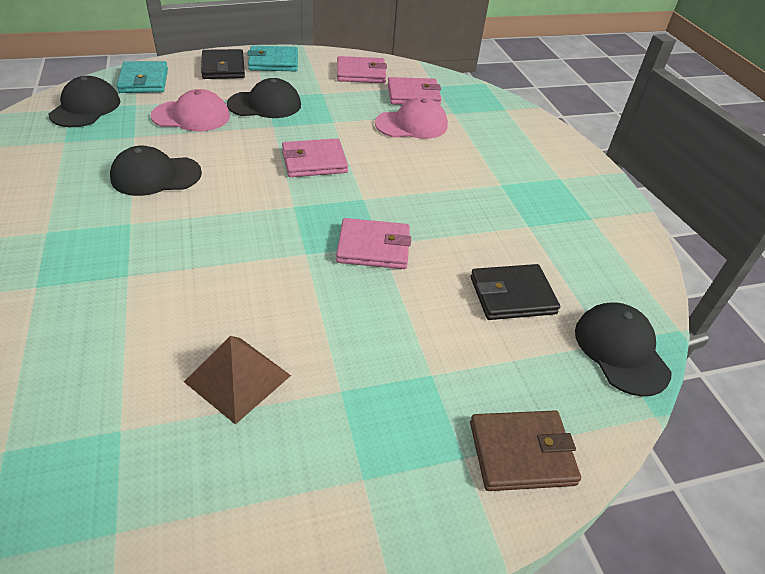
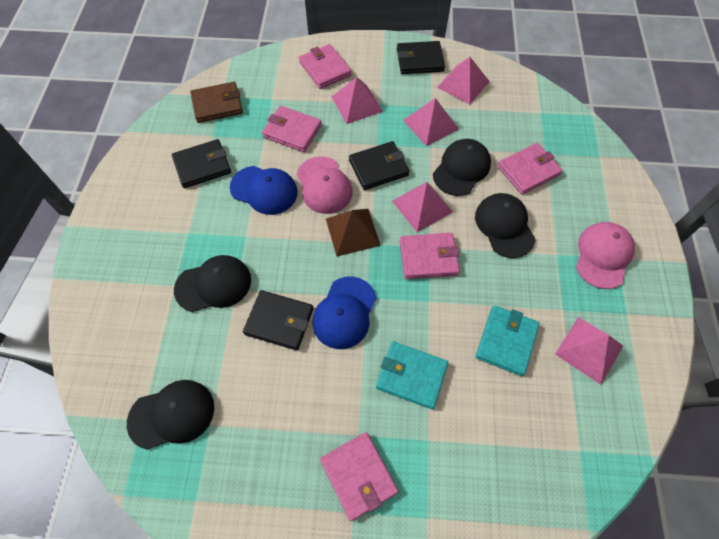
black wallet: [201,49,245,79] [471,264,560,320] = 2 -> [172,139,231,188] [243,290,313,350] [349,141,410,190] [397,41,445,74] = 4
blue cap: none = 0 -> [230,166,298,215] [312,277,376,349] = 2
pink pyramid: none = 0 -> [332,77,383,124] [392,182,453,232] [403,98,459,147] [437,57,490,105] [555,317,623,385] = 5
pink wallet: [282,138,348,177] [336,218,411,269] [337,56,387,83] [388,77,442,105] = 4 -> [262,106,322,152] [299,44,352,89] [320,432,398,521] [399,233,460,279] [497,143,563,195] = 5

